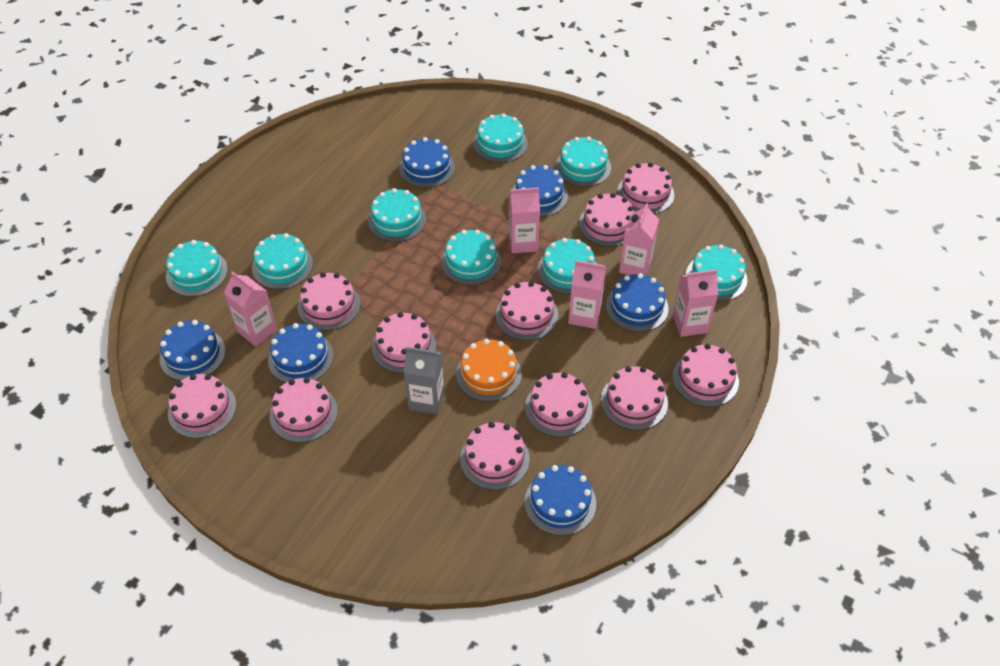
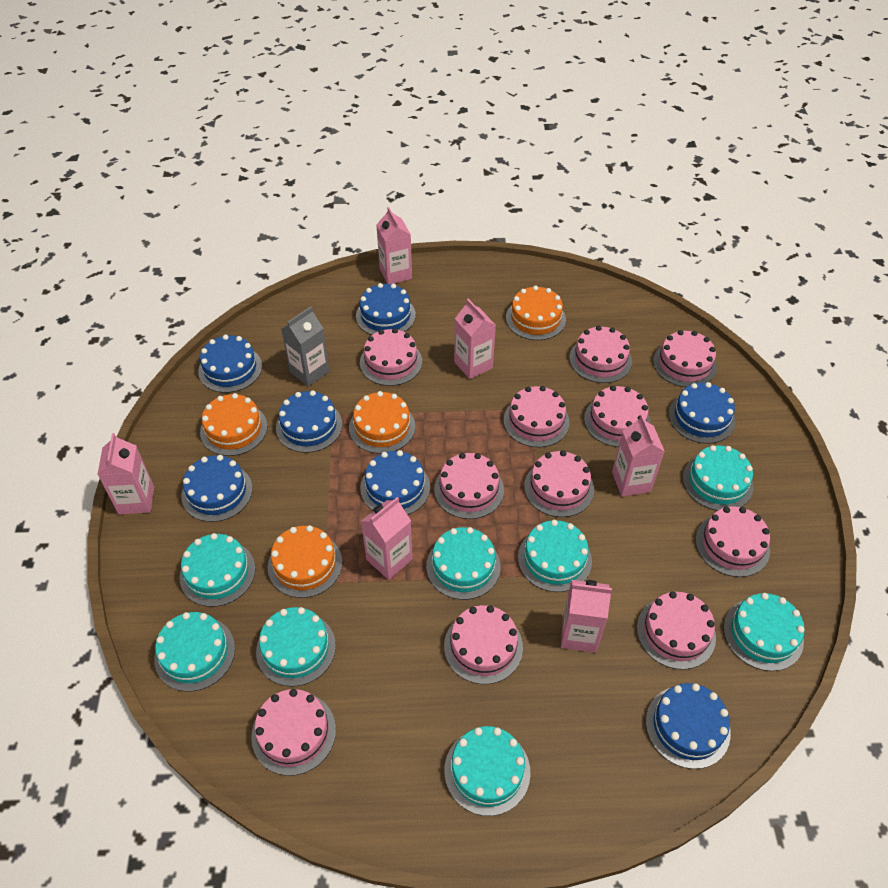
blue cake: [160,320,225,381] [268,323,333,383] [399,137,455,188] [512,165,568,217] [524,465,596,536] [606,273,669,332] = 6 -> [182,455,253,522] [198,335,262,393] [276,390,342,453] [356,283,416,335] [360,450,430,515] [646,683,731,769] [669,382,736,444] = 7
orange cake: [456,339,522,402] = 1 -> [200,393,267,456] [268,525,342,598] [349,391,415,454] [506,285,566,340] = 4
pink carton: [224,271,277,347] [509,187,540,253] [568,260,606,329] [619,203,659,275] [673,269,719,337] = 5 -> [97,433,154,515] [361,497,413,580] [376,207,412,284] [454,299,496,379] [561,580,612,653] [612,415,665,497] = 6

